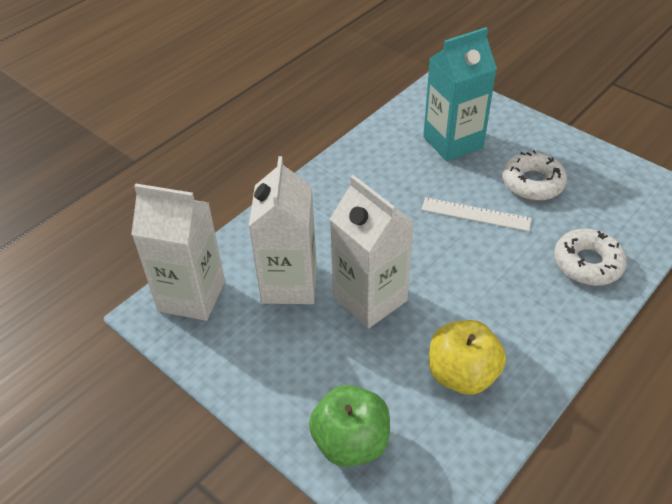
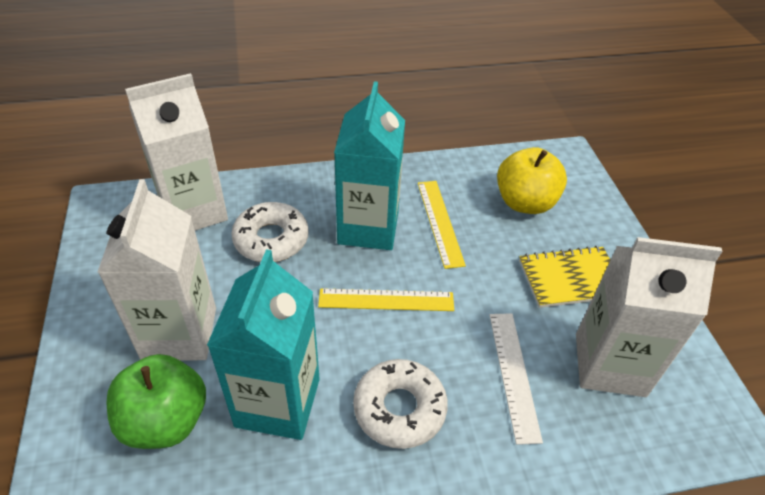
turquoise carton: [423,27,497,162] = 1 -> [207,249,320,440] [334,81,405,250] = 2
yellow notebook: none = 0 -> [519,246,610,308] = 1
yellow ruler: none = 0 -> [318,288,454,311] [418,181,466,269] = 2

